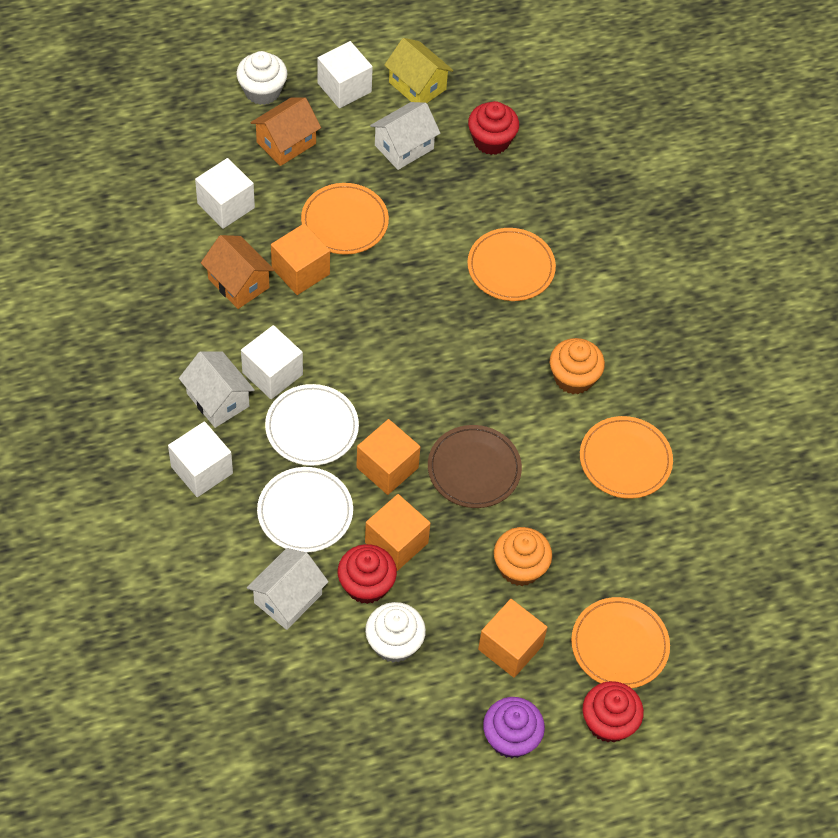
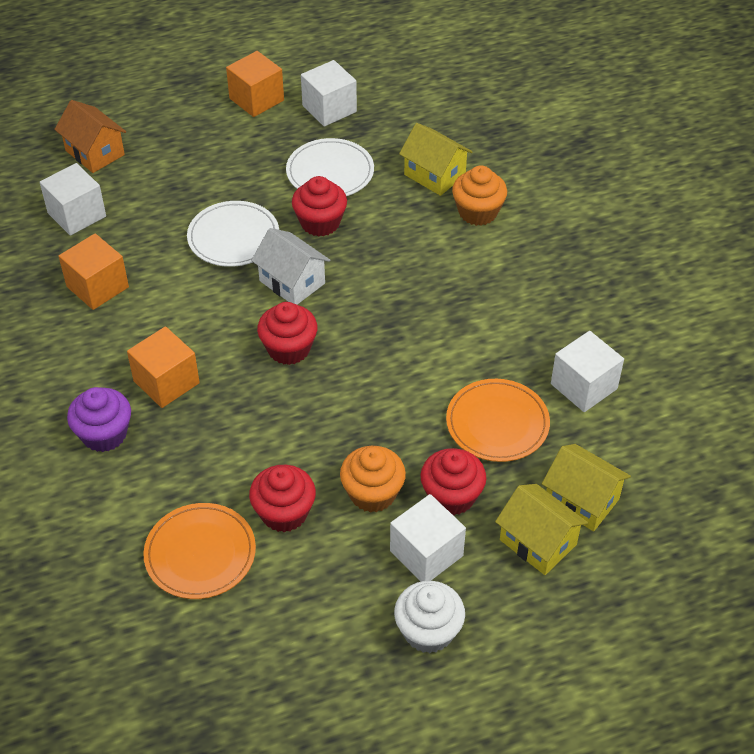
brown plate: [428,425,522,508] = 1 -> none = 0
orange cube: [271,223,330,295] [356,419,420,495] [365,494,431,571] [478,599,547,678] = 4 -> [59,234,129,310] [127,326,200,408] [226,51,284,117] = 3
orange house: [201,235,275,309] [251,98,321,166] = 2 -> [54,100,126,173] = 1
orange plate: [301,183,389,255] [467,228,556,301] [571,597,670,688] [580,416,673,499] = 4 -> [143,503,256,599] [446,379,550,462] = 2
red cupcake: [338,544,397,604] [468,101,519,155] [583,681,644,742] = 3 -> [249,465,316,532] [257,302,318,365] [292,176,347,237] [420,448,486,515] = 4
white cupcake: [236,51,287,105] [365,602,426,663] = 2 -> [394,581,465,653] = 1
white house: [179,351,255,428] [247,548,329,630] [370,102,440,170] = 3 -> [251,228,330,305] = 1
yellow house: [384,38,453,103] = 1 -> [399,123,473,196] [495,484,588,575] [542,444,631,531] = 3

